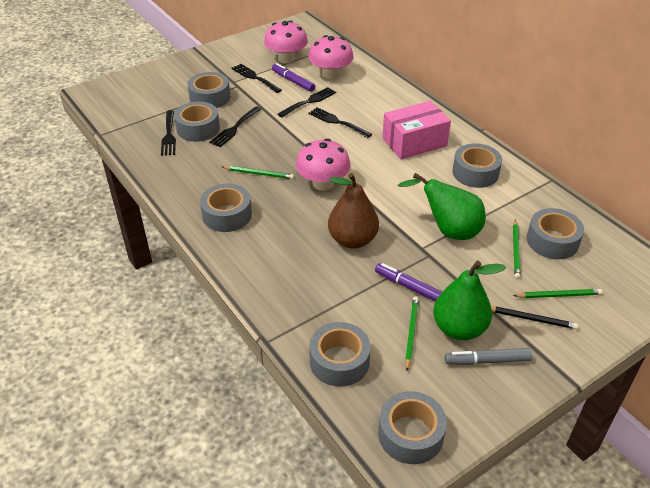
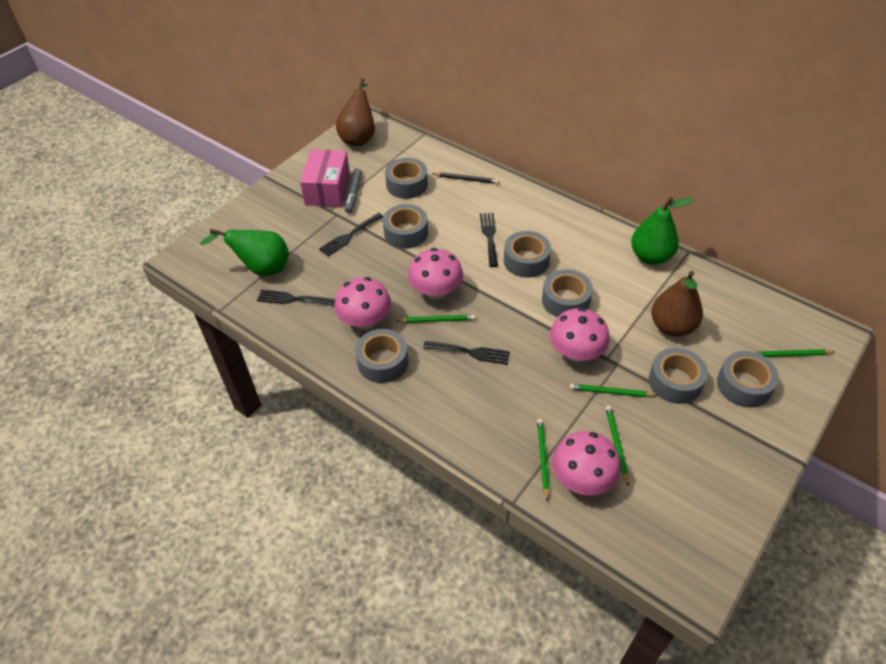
black fork: [161,110,176,156] [209,106,261,147] [232,64,282,93] [278,87,336,117] [309,107,372,138] = 5 -> [257,290,335,306] [319,213,383,256] [423,341,510,365] [480,213,498,267] = 4
brown pear: [328,173,379,249] = 1 -> [336,78,375,146] [651,271,703,337] = 2
green pencil: [222,166,294,179] [405,296,419,371] [513,219,521,279] [513,289,603,298] = 4 -> [395,315,475,323] [537,419,550,502] [570,384,658,397] [606,406,629,486] [755,349,835,357] = 5
pink mushroom: [264,20,308,63] [296,139,351,191] [308,35,354,79] = 3 -> [334,277,391,330] [408,248,463,300] [550,307,610,362] [552,431,621,496] = 4
purple marker: [272,63,315,92] [375,263,442,302] = 2 -> none = 0

